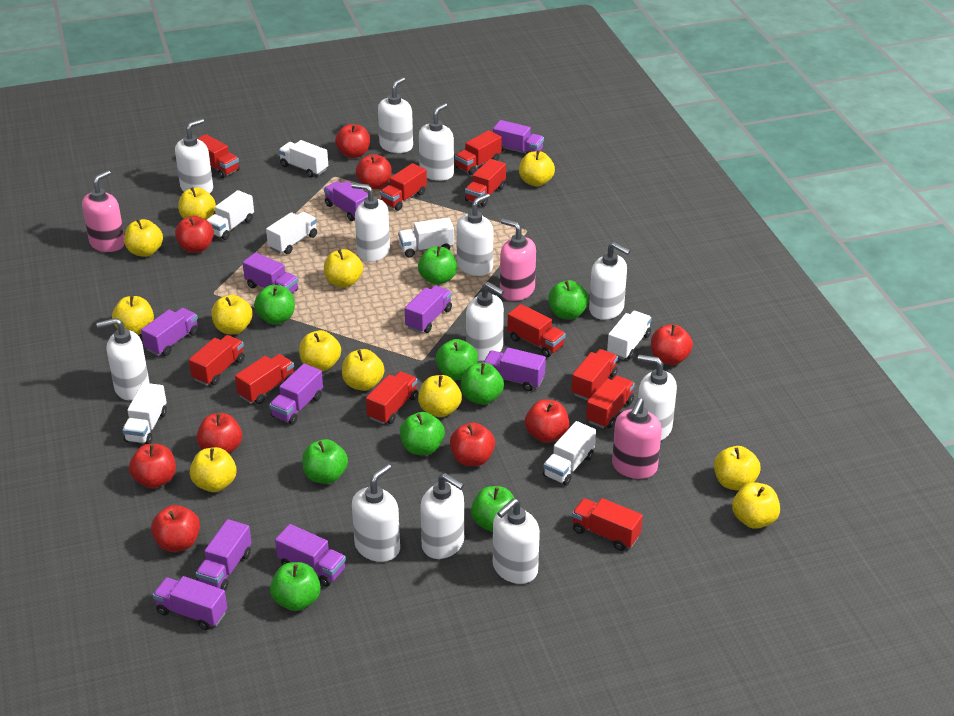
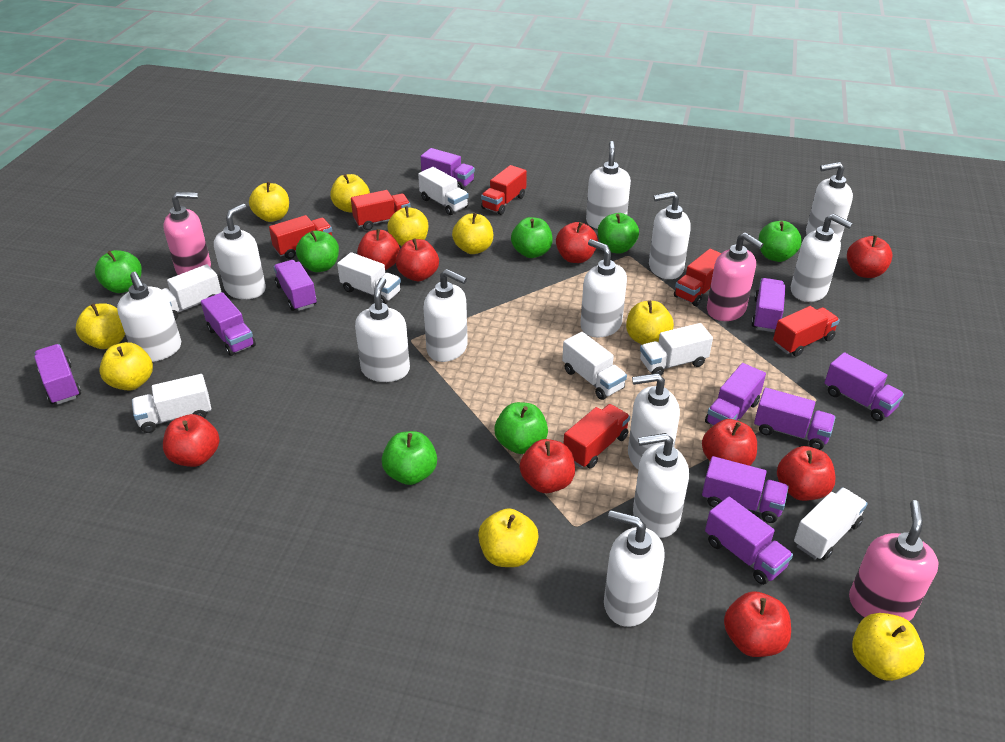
green apple: [254,285,295,324] [270,562,321,611] [302,439,348,484] [400,412,445,455] [418,246,457,285] [436,339,478,380] [461,363,504,405] [471,486,515,532] [548,280,589,320] = 9 -> [95,250,142,293] [296,231,339,272] [382,431,437,485] [494,402,548,454] [511,217,553,258] [598,213,639,254] [759,221,802,262] = 7
red truck: [189,335,245,386] [197,134,240,178] [235,354,294,404] [366,371,418,424] [380,163,427,211] [455,130,502,175] [465,159,506,207] [507,304,566,357] [571,349,618,401] [572,498,643,551] [586,375,635,428] = 11 -> [269,215,332,259] [351,190,410,230] [481,165,527,215] [564,404,630,469] [674,249,721,306] [773,306,840,357] = 6
yellow apple: [112,296,154,335] [124,219,163,257] [178,187,216,220] [190,447,237,492] [211,295,253,334] [299,330,341,371] [324,249,363,288] [342,349,384,391] [418,375,462,417] [519,150,555,186] [714,446,761,491] [732,482,780,529] = 12 -> [76,303,125,349] [99,342,153,391] [249,182,289,222] [330,174,370,213] [387,206,428,246] [452,213,493,254] [478,508,539,567] [626,301,674,345] [852,613,924,681] = 9

